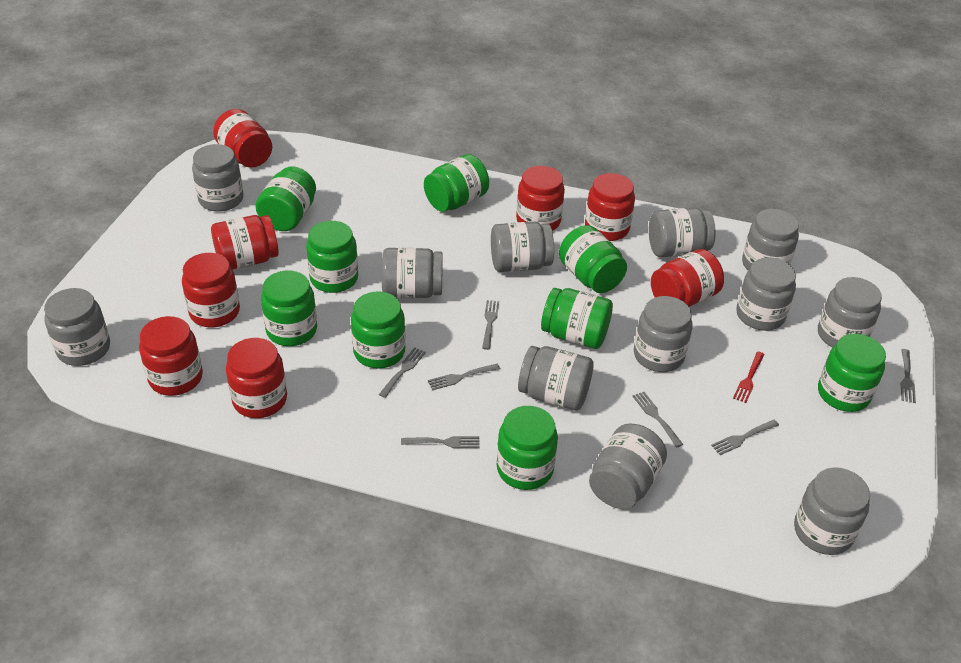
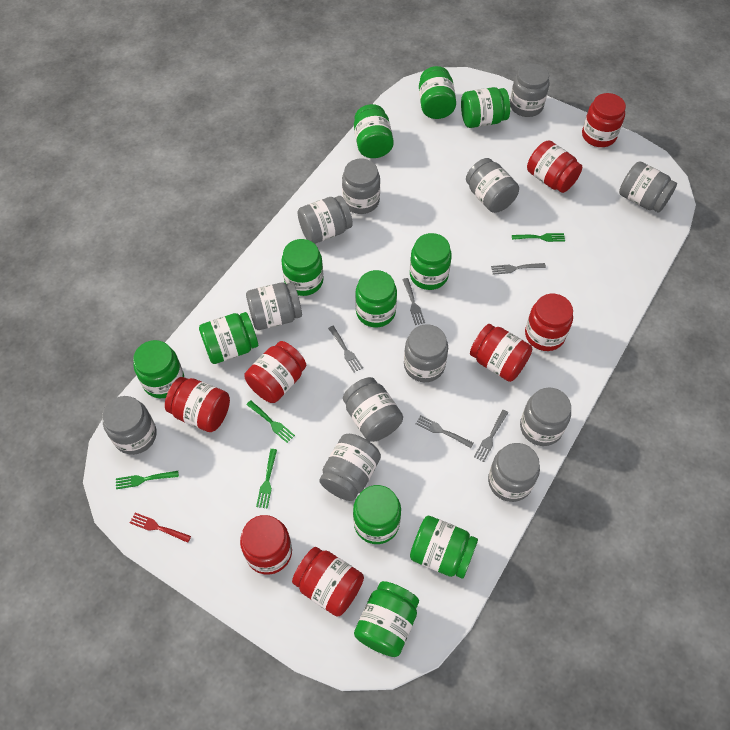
green fork: none = 0 -> [116,471,179,489] [246,400,295,443] [256,449,277,509] [512,233,565,242] = 4
green jar: [255,166,316,231] [261,271,317,346] [306,221,358,293] [351,291,406,368] [424,154,489,212] [497,406,558,490] [541,288,613,349] [559,225,627,293] [818,334,886,412] = 9 -> [133,340,184,398] [199,312,258,364] [281,239,324,296] [353,485,401,544] [354,104,394,158] [354,581,419,657] [355,270,397,327] [410,233,452,290] [410,516,478,579] [419,66,456,119] [461,87,510,128] = 11
grey fork: [379,347,426,398] [401,436,480,448] [428,364,500,390] [482,300,499,350] [633,392,683,448] [711,420,779,455] [900,349,916,403] = 7 -> [328,326,363,372] [402,278,425,325] [416,415,474,448] [474,410,508,462] [491,263,546,275] = 5

